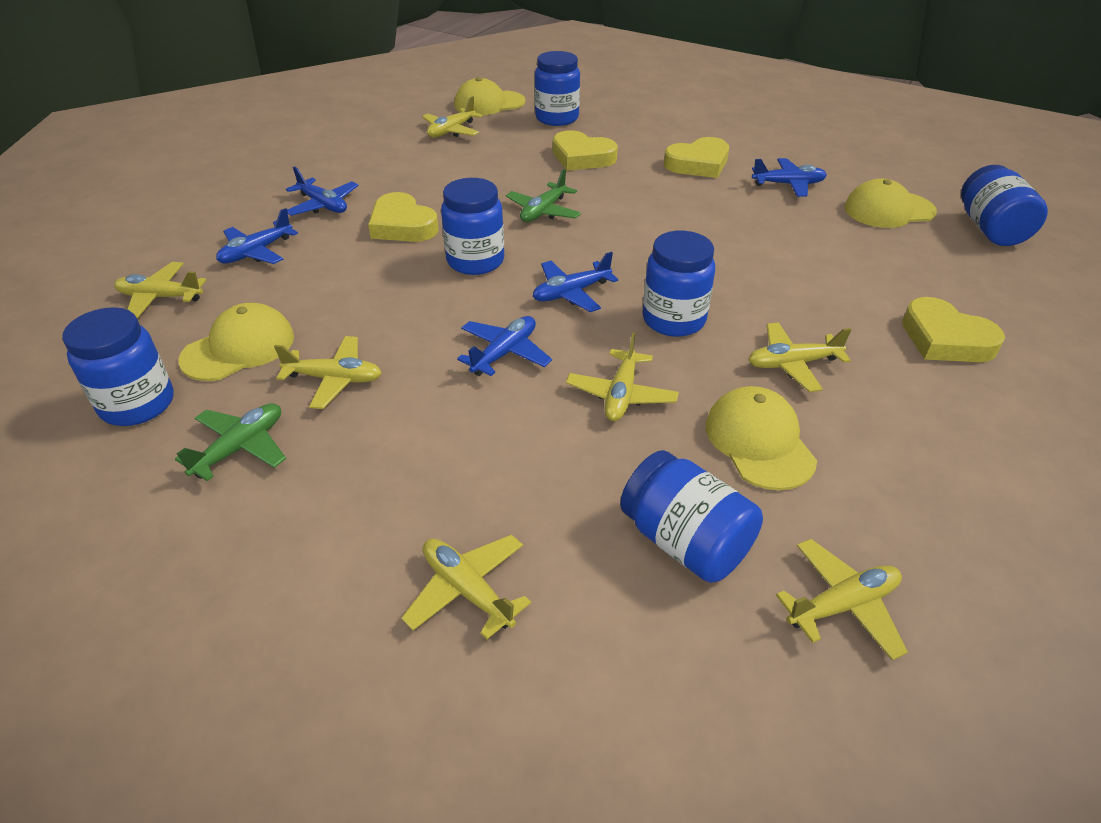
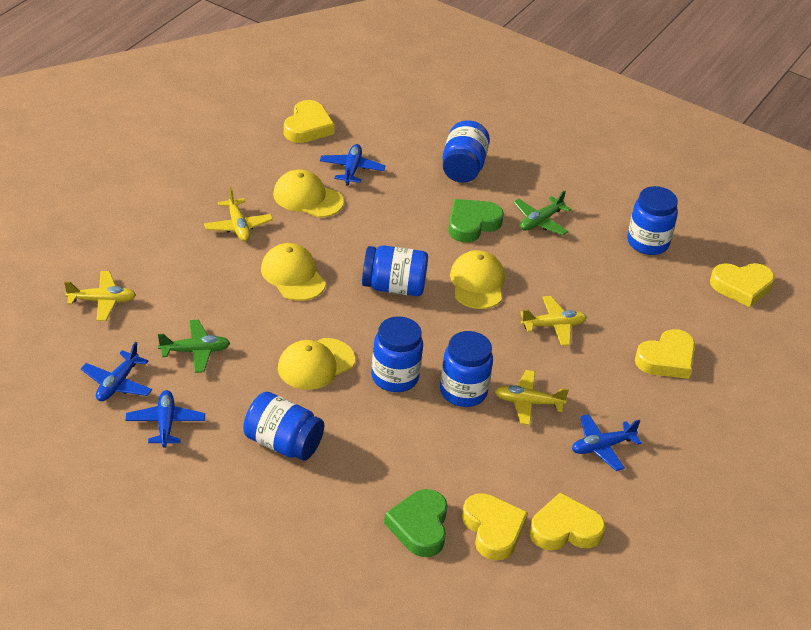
blue plane: [216,208,298,264] [286,166,359,216] [457,316,552,376] [533,252,618,312] [752,158,827,197] = 5 -> [81,342,152,401] [126,390,205,447] [320,144,385,186] [572,414,642,471] = 4
green heart: none = 0 -> [384,489,448,557] [448,199,504,242] = 2
yellow heart: [368,192,439,242] [553,130,618,171] [664,137,729,178] [902,297,1005,362] = 4 -> [284,100,335,143] [462,493,528,560] [530,493,605,550] [635,329,695,379] [710,263,775,308] = 5
yellow plane: [114,262,206,318] [274,336,382,409] [401,535,531,640] [422,96,483,137] [566,332,679,421] [748,322,851,392] [776,539,908,660] = 7 -> [64,271,136,321] [204,187,273,241] [495,370,569,425] [520,296,587,346] = 4

